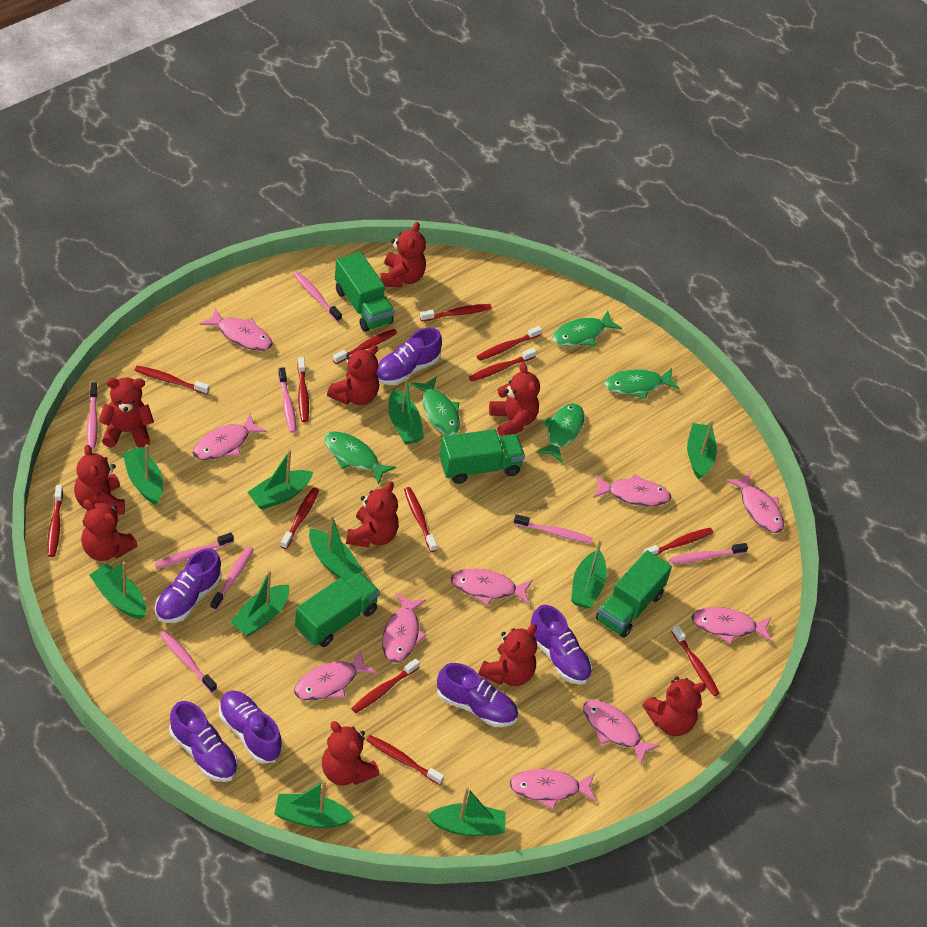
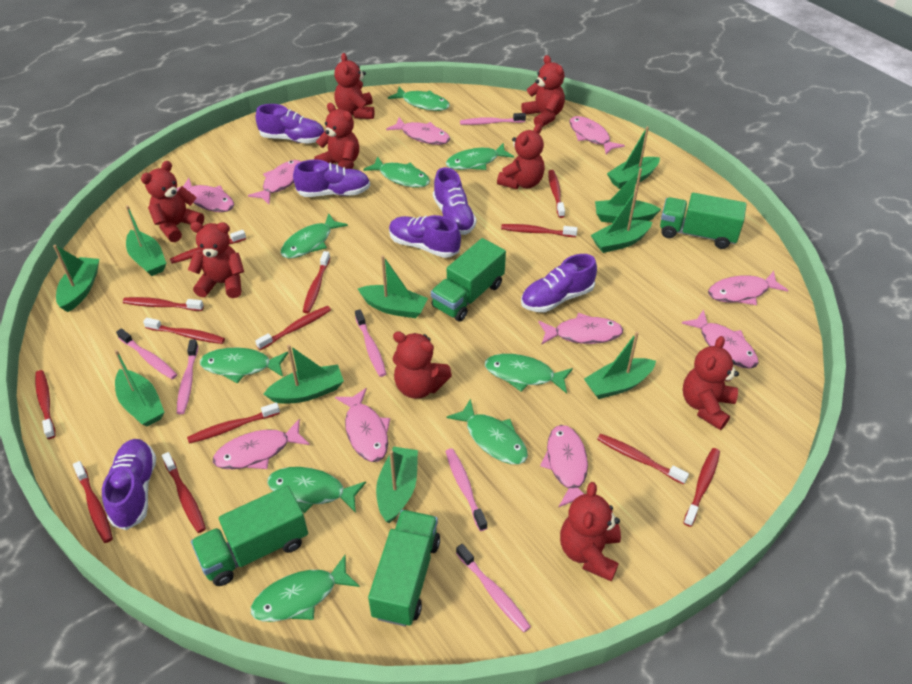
green fish: [324,431,396,485] [411,377,460,436] [536,403,585,462] [552,311,622,346] [605,368,680,399] = 5 -> [200,347,288,383] [251,555,360,622] [267,467,366,513] [281,213,348,258] [363,156,430,188] [388,87,450,111] [446,143,514,170] [447,399,528,464] [485,354,573,393] = 9
pink toothbrush: [87,382,98,449] [154,533,234,569] [160,631,217,693] [210,546,254,611] [278,367,297,433] [294,272,342,322] [514,514,593,544] [670,543,748,564] = 8 -> [116,328,177,379] [177,339,198,414] [355,309,386,377] [445,448,487,531] [456,544,531,632] [460,113,526,125] = 6
red teddy bear: [74,445,125,515] [81,500,137,561] [98,377,154,448] [322,721,379,786] [327,345,379,405] [346,481,399,548] [380,222,426,287] [478,624,537,686] [489,363,540,436] [642,676,706,736] = 10 -> [141,161,204,242] [188,222,244,298] [314,103,359,169] [334,53,374,119] [393,331,452,399] [497,124,545,189] [521,55,565,127] [560,482,621,581] [683,336,739,430] = 9

